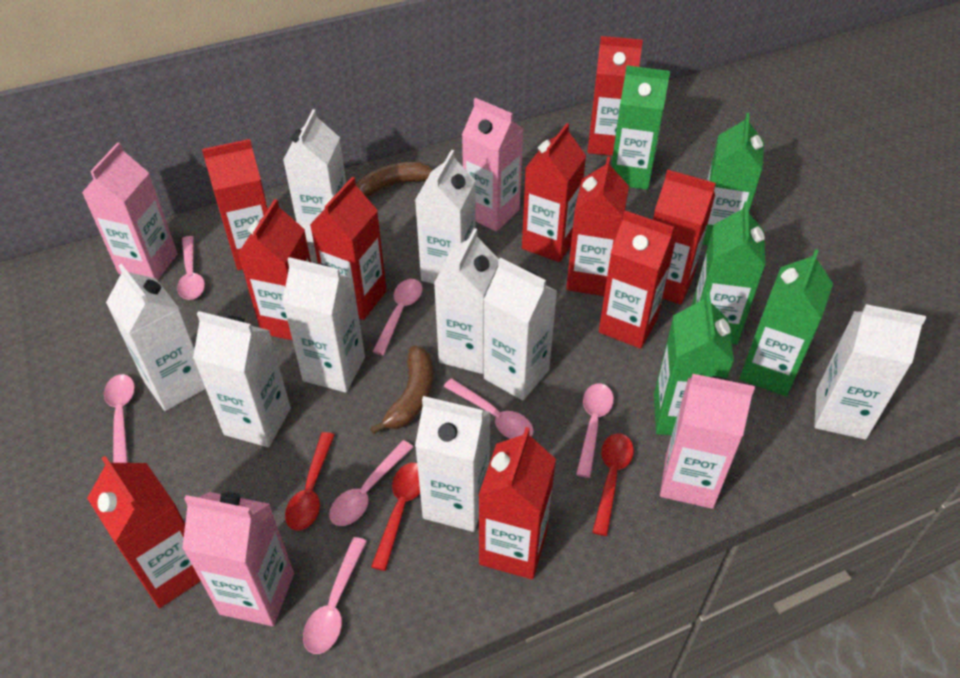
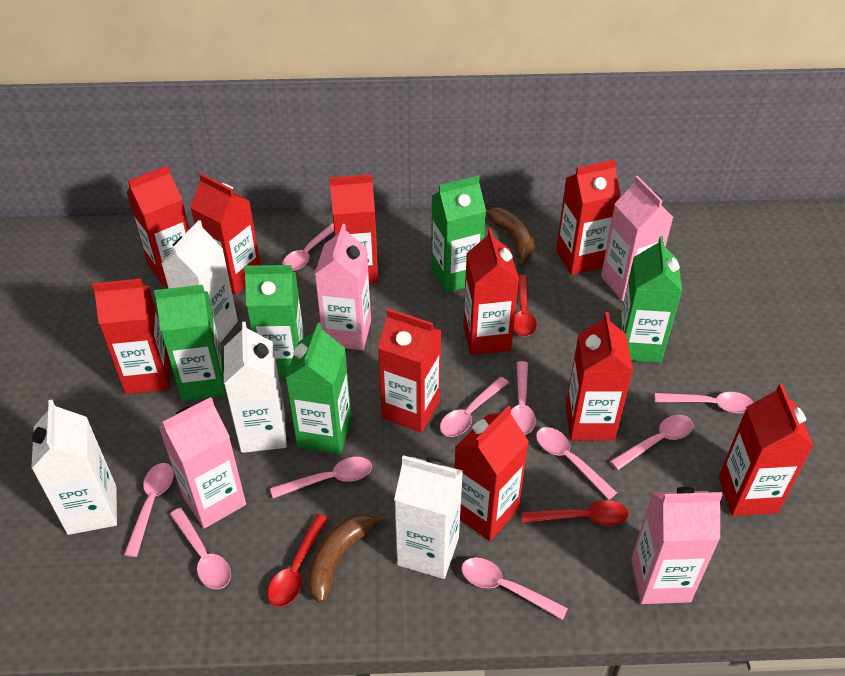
pink spoon: [104,374,135,463] [177,236,205,300] [303,537,367,654] [329,440,413,526] [372,279,422,355] [443,378,534,439] [576,383,614,478] = 7 -> [124,463,174,557] [170,508,231,589] [270,457,372,498] [282,223,334,271] [440,377,509,437] [461,558,568,620] [511,361,536,435] [536,427,617,500] [610,415,693,470] [655,392,753,413] = 10
white carton: [106,264,206,411] [193,311,291,447] [282,257,365,392] [283,109,346,243] [415,150,476,284] [415,396,491,532] [434,228,498,374] [484,258,557,400] [814,304,926,440] = 9 -> [31,400,117,535] [161,220,238,343] [224,322,287,453] [394,455,463,579] = 4

